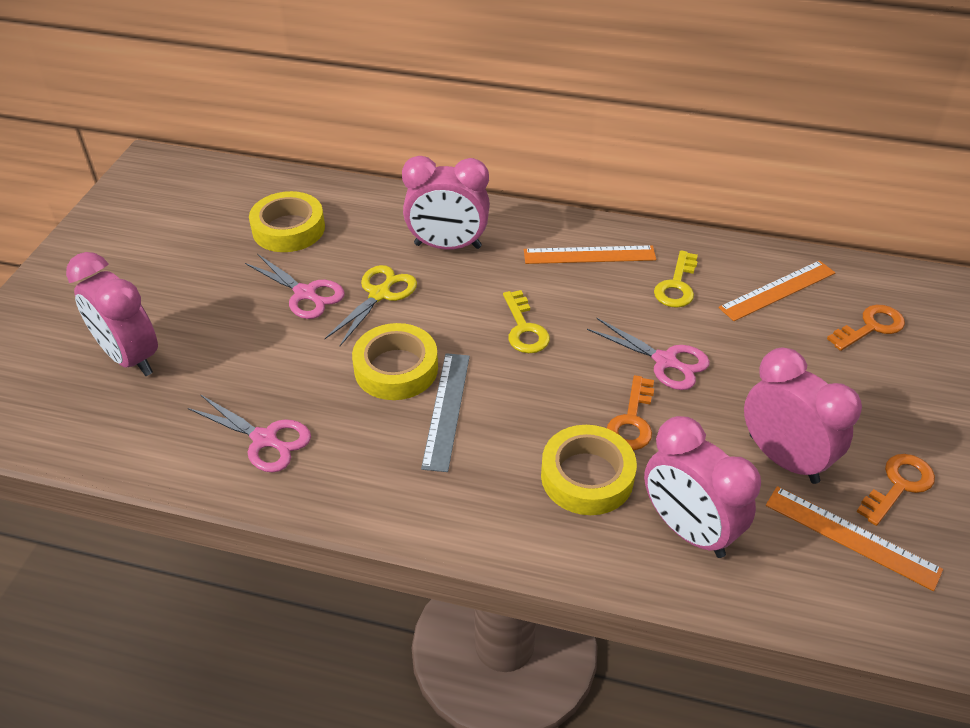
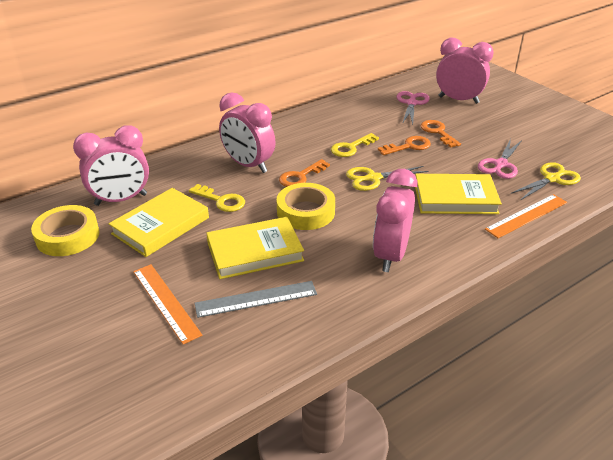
orange ruler: [524,245,656,264] [719,260,835,321] [766,486,943,591] = 3 -> [133,264,202,345] [485,194,567,238] = 2
pink scissors: [188,395,311,472] [245,254,344,319] [587,318,710,390] = 3 -> [397,91,430,125] [478,139,522,179] = 2
yellow book: none = 0 -> [109,188,209,257] [206,217,304,279] [415,174,502,214] = 3
yellow scissors: [325,265,417,346] = 1 -> [346,166,428,191] [512,162,581,200] = 2
yellow tape: [249,191,325,252] [352,323,438,400] [541,425,637,515] = 3 -> [31,205,99,256] [277,183,335,230] = 2

